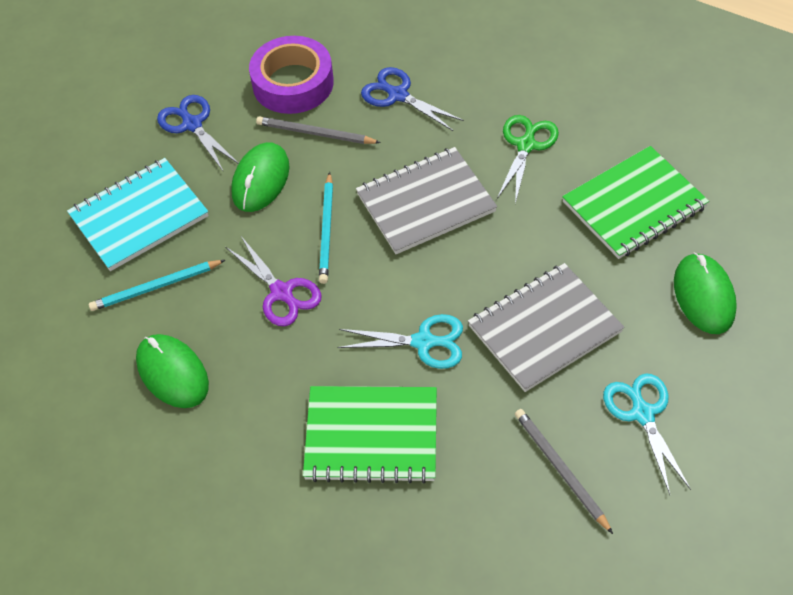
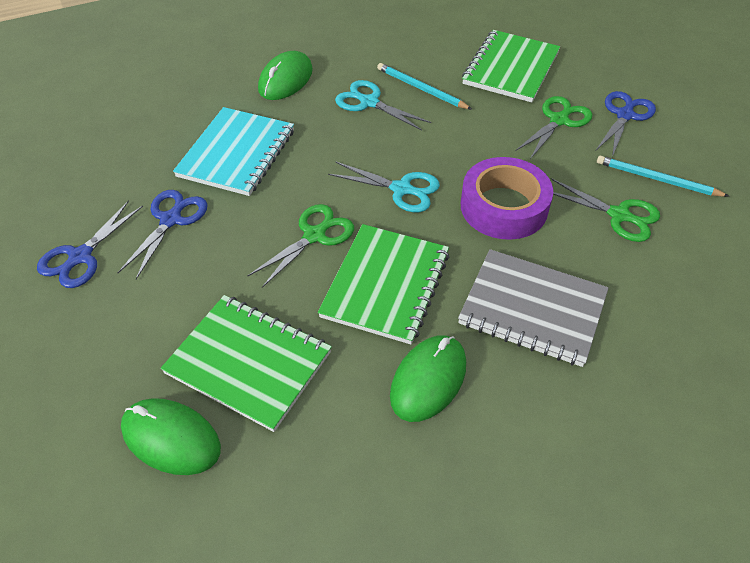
blue scissors: [157,95,239,171] [361,67,464,131] = 2 -> [37,200,143,288] [118,190,208,279] [596,91,656,157] = 3
green notebook: [303,386,437,483] [562,146,709,259] = 2 -> [161,295,332,432] [318,224,449,344] [462,30,560,102] = 3
green scissors: [497,115,559,204] = 1 -> [248,204,354,288] [515,96,592,159] [550,178,660,242] = 3
grey notebook: [356,147,497,254] [468,263,624,392] = 2 -> [458,249,609,367] = 1
grey pencil: [256,116,381,144] [515,409,613,534] = 2 -> none = 0
purple scissors: [226,236,322,326] = 1 -> none = 0

